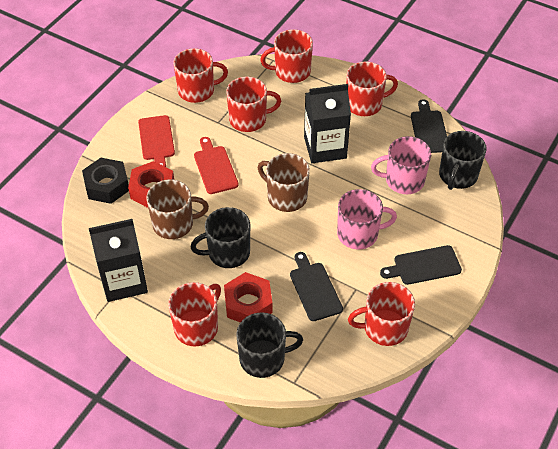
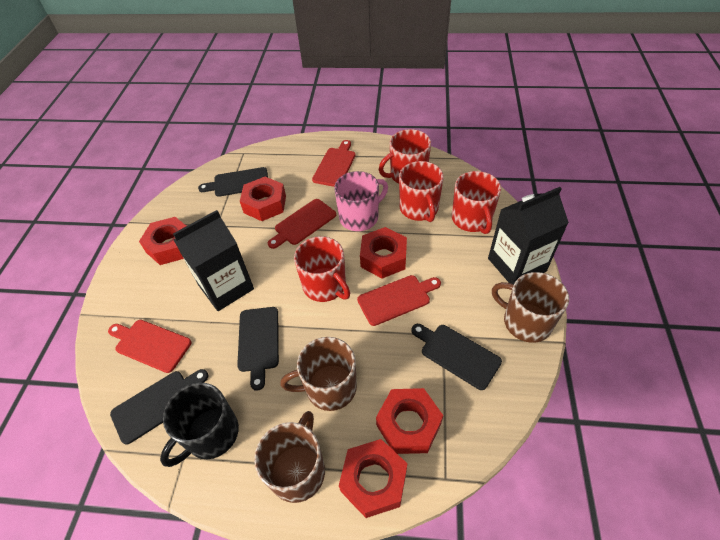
black cutting board: [290,252,343,321] [380,245,462,285] [411,99,447,153] = 3 -> [110,369,209,445] [198,167,268,197] [237,307,279,391] [411,324,502,390] = 4
black mug: [191,207,250,268] [236,312,303,378] [439,131,487,190] = 3 -> [160,383,239,467] = 1
black nut: [82,158,129,204] = 1 -> none = 0
brown mug: [146,179,209,239] [258,153,310,212] = 2 -> [254,411,325,503] [280,337,357,411] [492,272,569,343] = 3
pink mug: [337,189,397,249] [371,136,431,194] = 2 -> [334,171,388,231] = 1
red cutting board: [138,115,175,167] [194,137,239,194] = 2 -> [108,320,191,373] [268,199,336,249] [312,140,355,187] [357,275,441,326] = 4
red mug: [168,282,221,346] [174,48,228,103] [226,77,281,132] [260,29,313,83] [346,61,398,116] [348,282,415,346] = 6 -> [294,236,350,302] [379,129,431,184] [399,161,444,222] [452,171,501,234] = 4
red nut: [128,161,174,208] [224,272,273,323] = 2 -> [139,217,186,265] [240,177,286,221] [339,439,407,518] [360,227,407,279] [376,388,443,454] = 5

